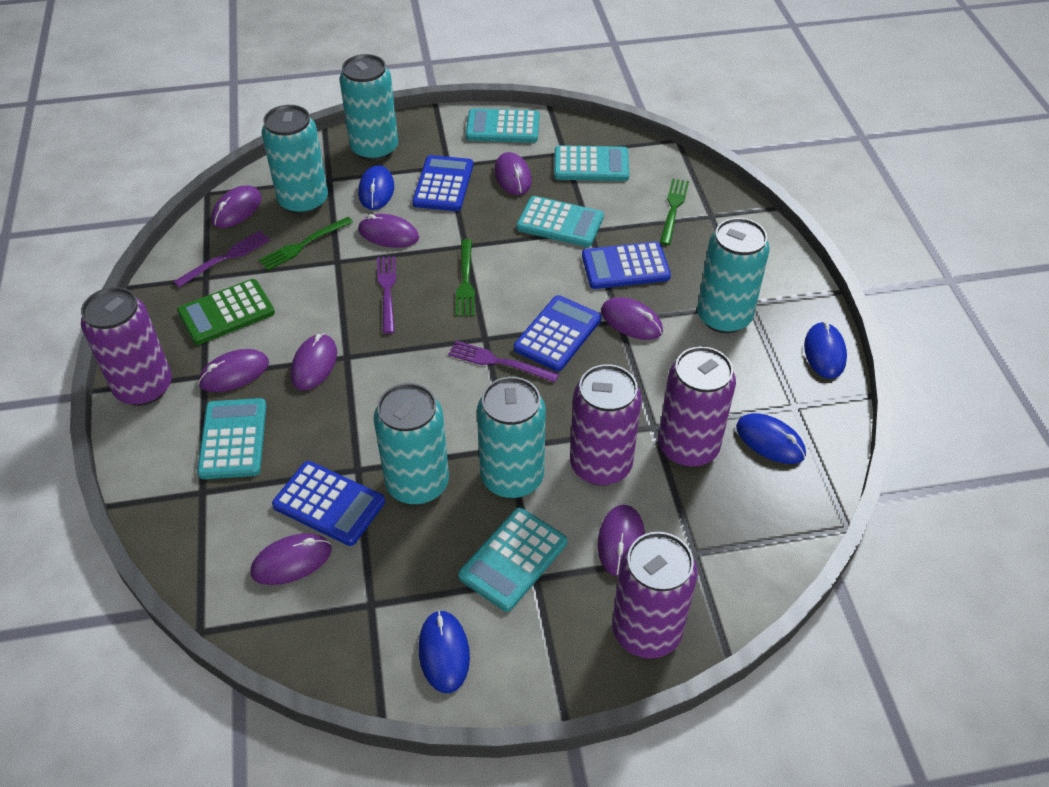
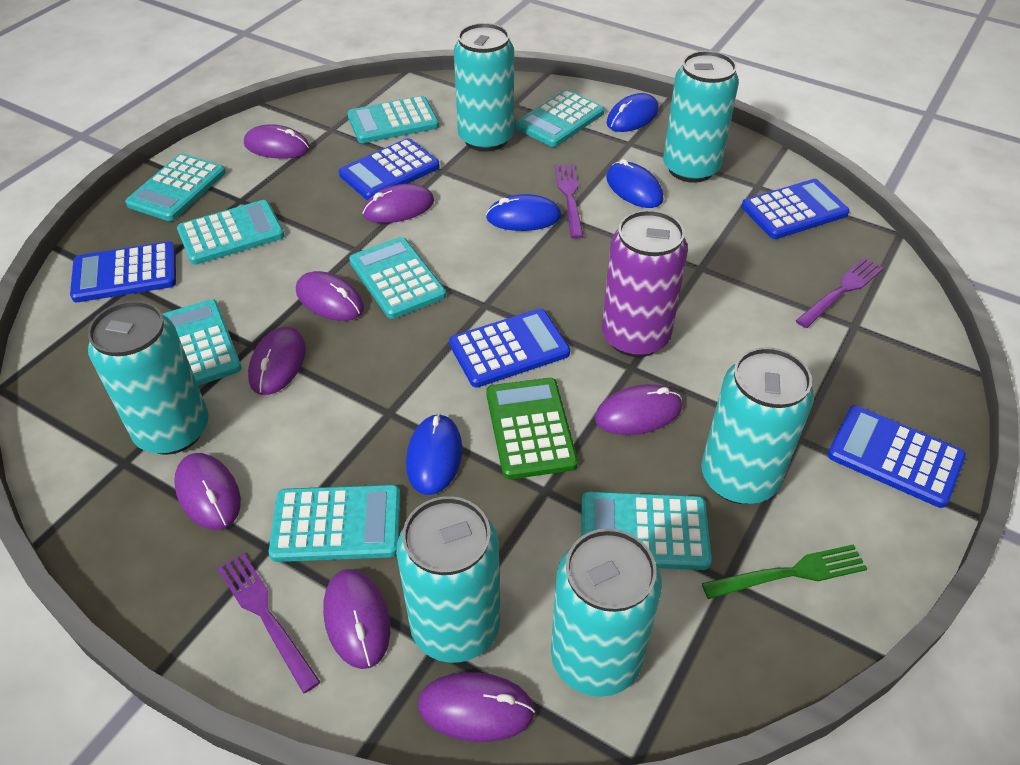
blue calculator: [272,461,385,546] [412,155,473,211] [514,295,602,371] [582,242,671,289] = 4 -> [70,242,176,302] [339,138,440,200] [449,309,570,387] [741,179,850,239] [828,405,966,508] = 5
green fork: [259,217,353,270] [456,239,475,316] [660,178,689,245] = 3 -> [702,544,867,599] = 1
purple can: [81,287,172,406] [570,364,642,486] [612,532,697,658] [658,346,736,467] = 4 -> [602,210,688,357] = 1
turquoise calculator: [197,398,267,479] [458,508,567,612] [466,108,539,143] [516,196,604,247] [554,145,629,181] = 5 -> [125,153,226,221] [163,299,242,386] [177,200,284,265] [269,485,400,562] [347,96,439,143] [349,237,446,319] [515,90,605,147] [582,492,712,570] = 8
turquoise can: [262,105,328,215] [340,54,398,161] [374,383,449,505] [477,377,546,498] [697,218,770,333] = 5 -> [88,301,209,455] [396,496,500,663] [454,23,514,152] [551,528,662,697] [663,51,739,183] [701,347,814,504] = 6

